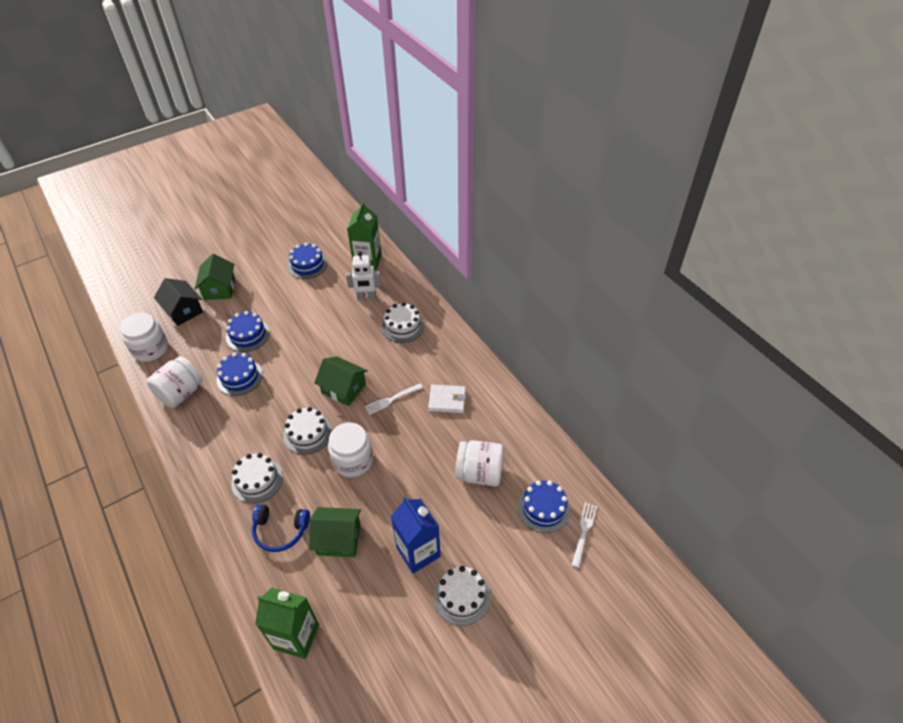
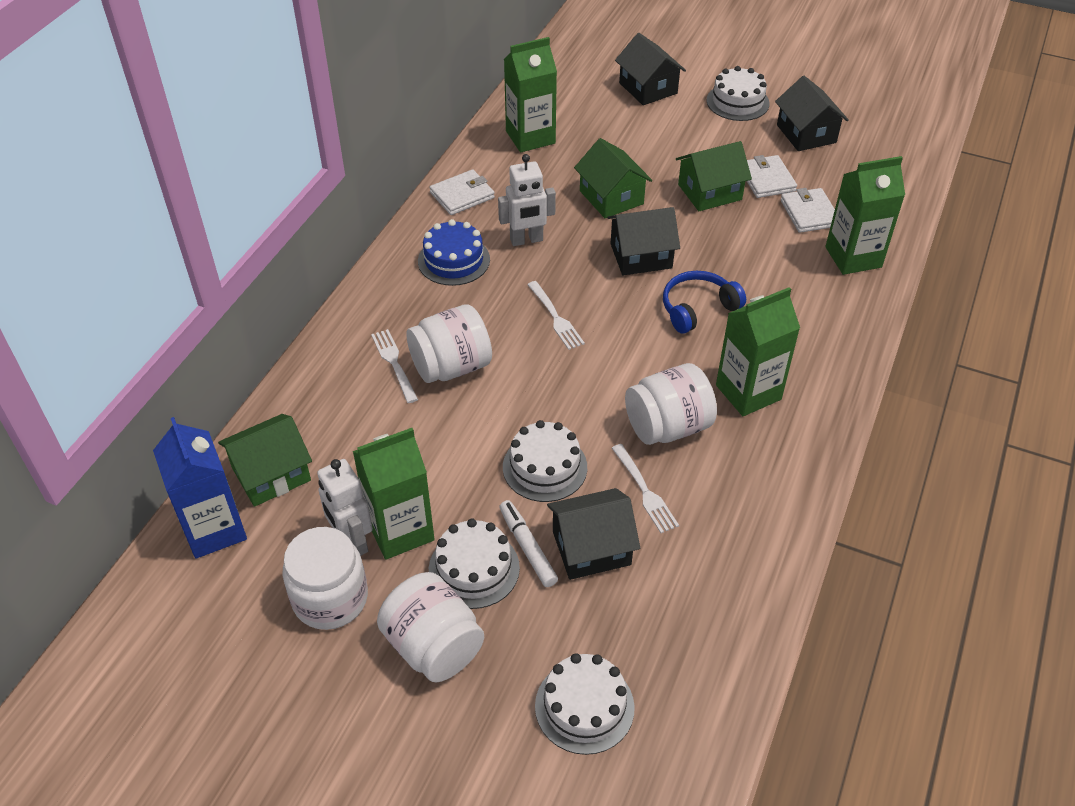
black house: [154,278,203,326] = 1 -> [547,488,640,580] [607,207,680,275] [615,33,686,105] [775,76,849,151] = 4
blue cake: [217,353,263,396] [226,311,270,352] [288,243,328,279] [518,481,571,533] = 4 -> [418,219,490,286] = 1
green carton: [255,588,319,659] [347,201,382,270] = 2 -> [353,428,435,560] [504,37,557,152] [716,287,800,416] [825,156,905,275] = 4
white fork: [365,383,423,415] [572,503,597,568] = 2 -> [371,329,418,403] [527,281,585,350] [612,444,679,533] = 3
white marker: none = 0 -> [499,500,558,587] = 1
white robot: [346,251,381,300] = 1 -> [317,459,373,556] [498,154,556,246] = 2
white wallet: [428,385,466,413] = 1 -> [430,169,495,215] [747,155,797,198] [780,188,835,233] = 3

